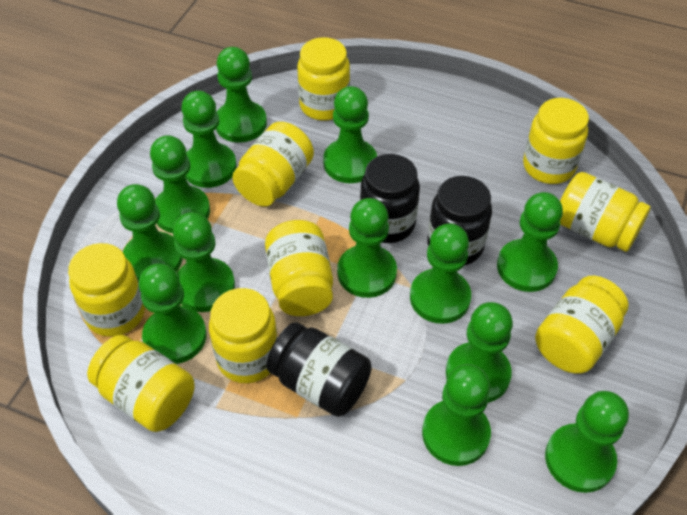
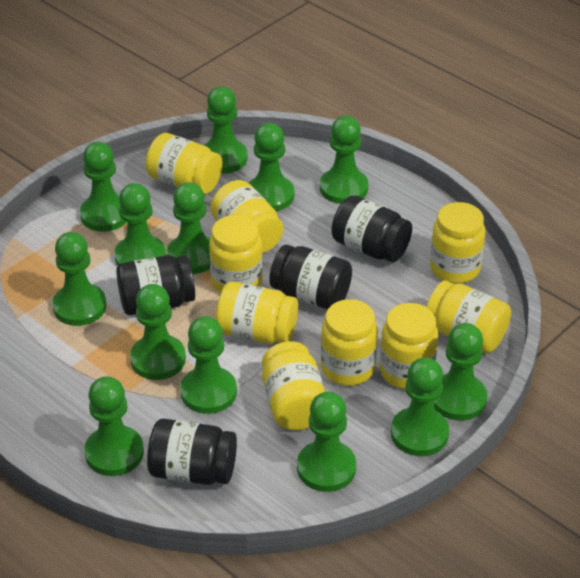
black jar: [266,322,372,417] [360,154,420,243] [427,176,492,265] = 3 -> [116,255,195,315] [147,419,237,485] [269,244,352,310] [331,195,412,262] = 4

